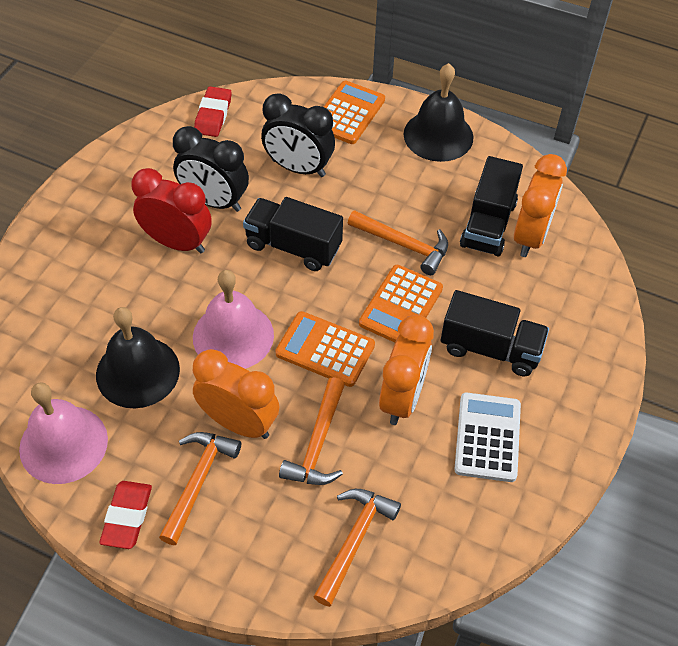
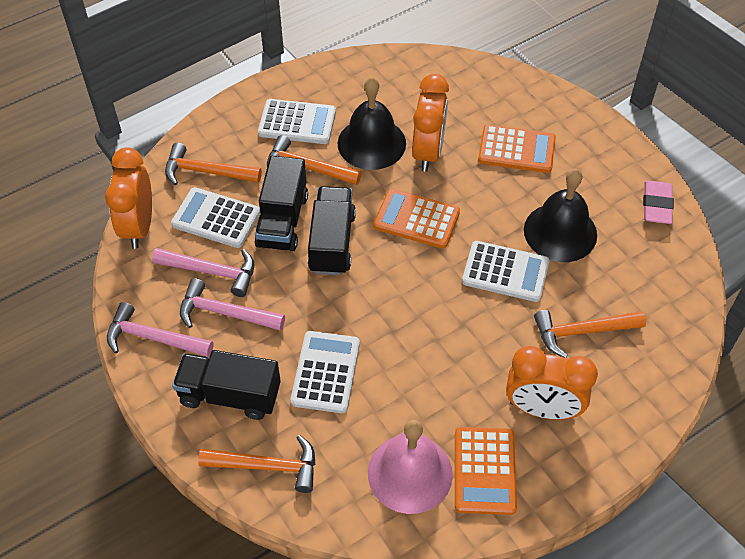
black clock: [173,126,249,212] [261,93,335,177] = 2 -> none = 0
pink bell: [19,382,108,484] [193,270,274,369] = 2 -> [368,420,453,514] = 1
pink eraser: none = 0 -> [643,180,674,224] = 1
pink hammer: none = 0 -> [107,302,213,357] [152,248,254,297] [180,278,285,331] = 3
red clock: [131,168,212,253] = 1 -> none = 0
red eraser: [99,481,152,549] [194,86,232,137] = 2 -> none = 0
white calculator: [454,392,521,482] = 1 -> [171,187,260,248] [258,99,336,144] [291,331,360,413] [462,241,550,302] = 4

